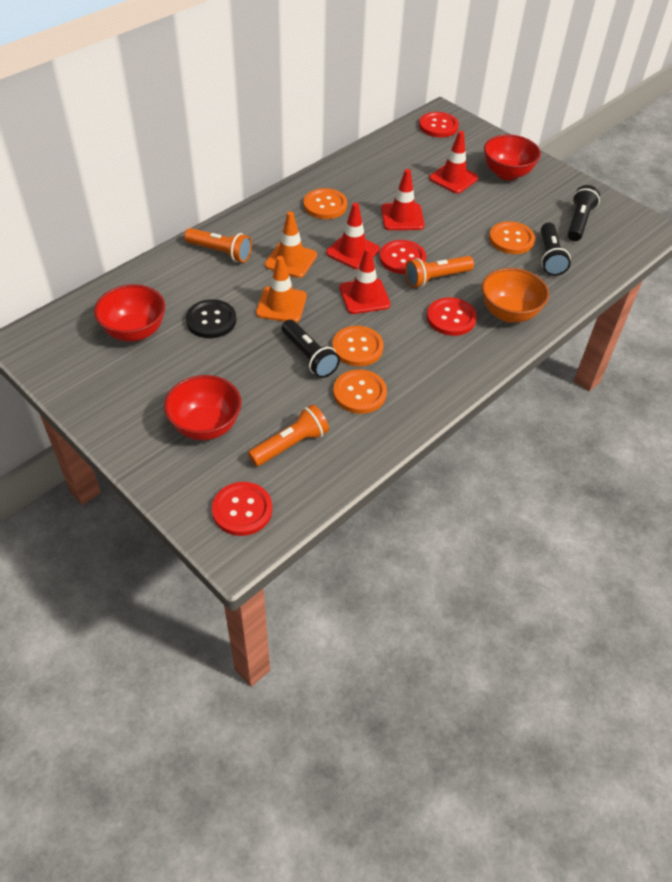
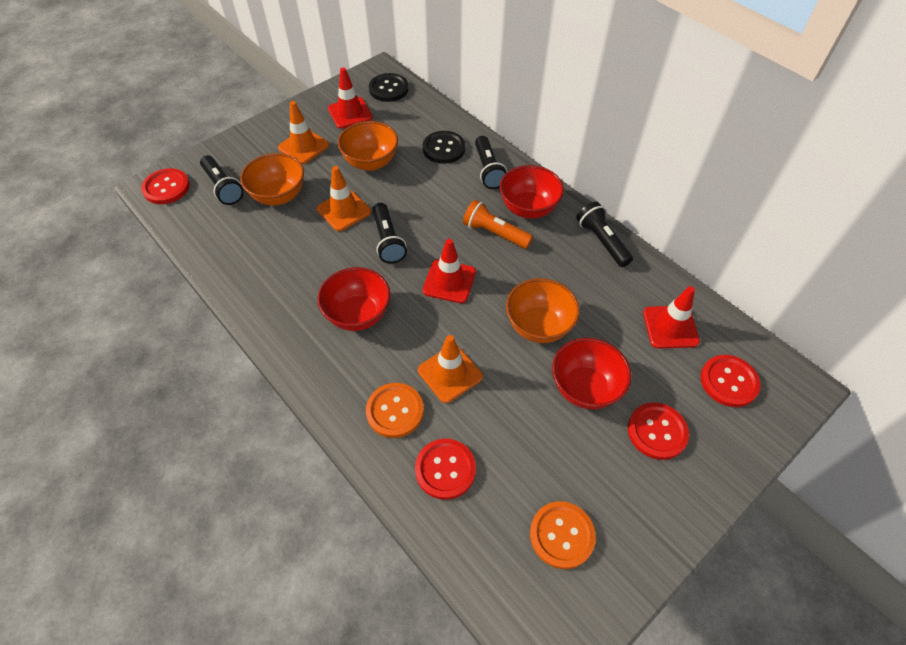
black button: [186,299,236,338] = 1 -> [369,73,409,102] [422,131,465,164] = 2
black flashlight: [281,320,340,378] [541,222,571,276] [568,185,600,241] = 3 -> [200,155,244,205] [373,203,407,264] [475,136,507,189] [576,202,633,267] = 4
orange bowl: [482,268,549,323] = 1 -> [240,153,304,206] [338,121,398,171] [506,278,580,343] = 3
orange button: [304,188,347,219] [332,326,384,366] [333,370,387,414] [489,221,535,254] = 4 -> [366,383,424,438] [530,501,596,569] = 2
orange flashlight: [184,228,252,263] [248,404,329,466] [405,256,474,288] = 3 -> [463,200,533,249] = 1
orange traffic cone: [256,256,307,322] [265,211,317,278] = 2 -> [278,101,329,164] [317,166,371,231] [418,335,483,403] = 3
red traffic cone: [326,203,380,269] [339,248,391,314] [381,169,424,230] [429,131,479,194] = 4 -> [328,68,373,129] [423,239,476,303] [643,286,700,349] = 3

